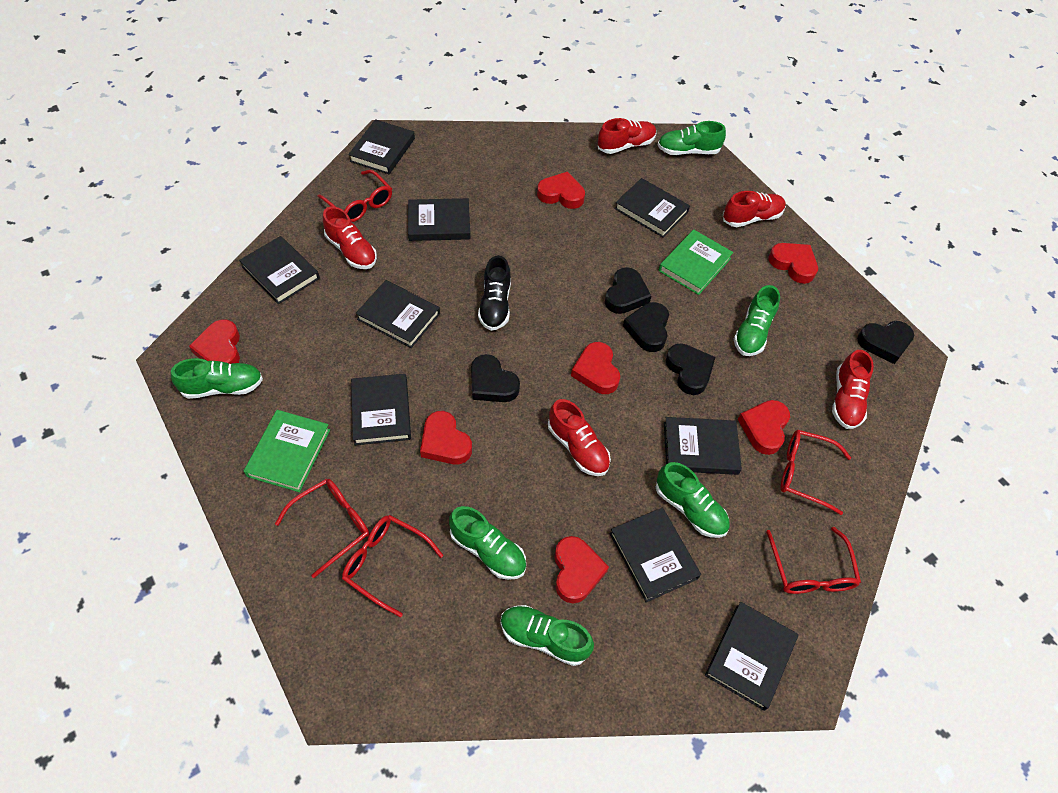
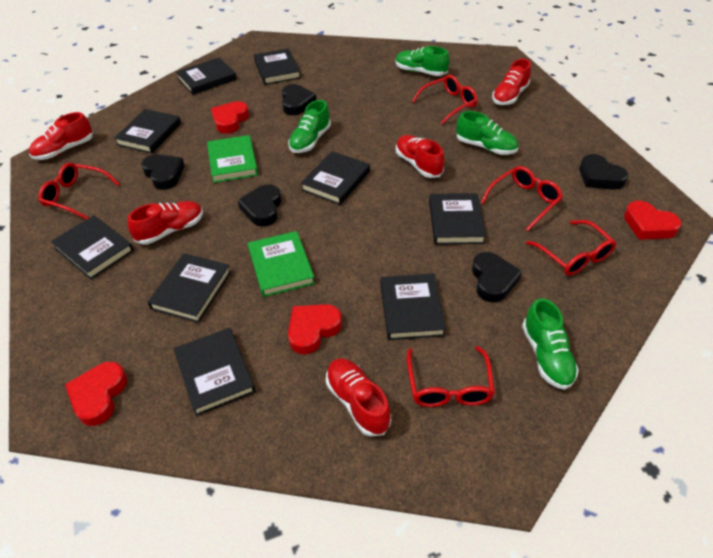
black shoe: [478,255,511,331] = 1 -> none = 0
green shoe: [171,358,263,399] [449,506,526,580] [501,605,594,666] [656,462,730,538] [658,121,726,155] [734,285,780,356] = 6 -> [288,100,331,153] [395,46,450,76] [456,111,518,155] [522,298,579,390] = 4
red heart: [189,320,240,364] [420,411,472,465] [537,172,585,209] [554,536,609,604] [571,342,620,394] [738,400,790,455] [768,243,818,284] = 7 -> [65,362,128,426] [211,101,249,134] [288,304,342,355] [624,201,682,240] = 4

